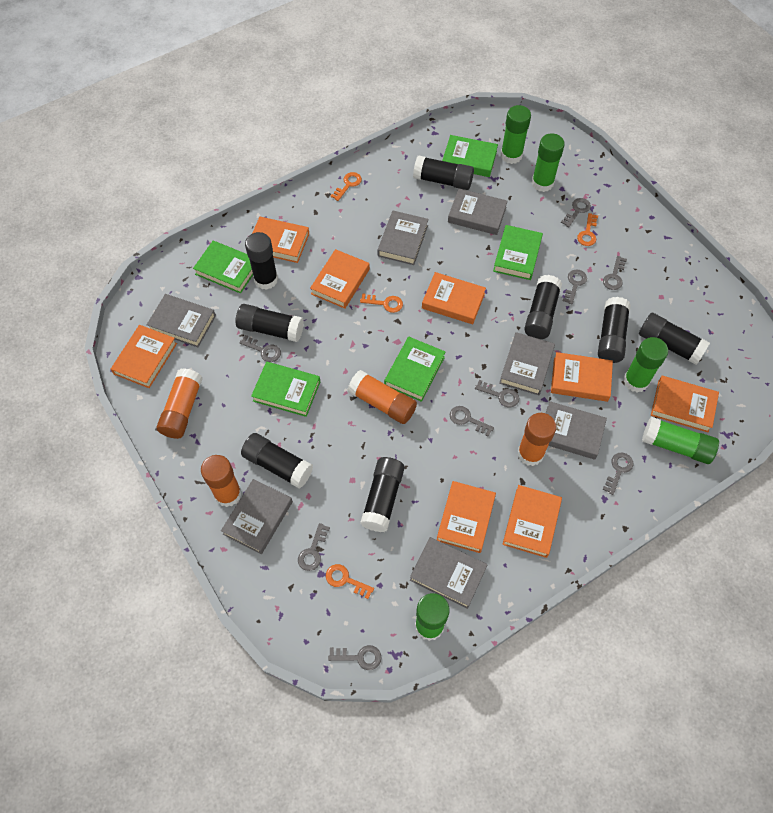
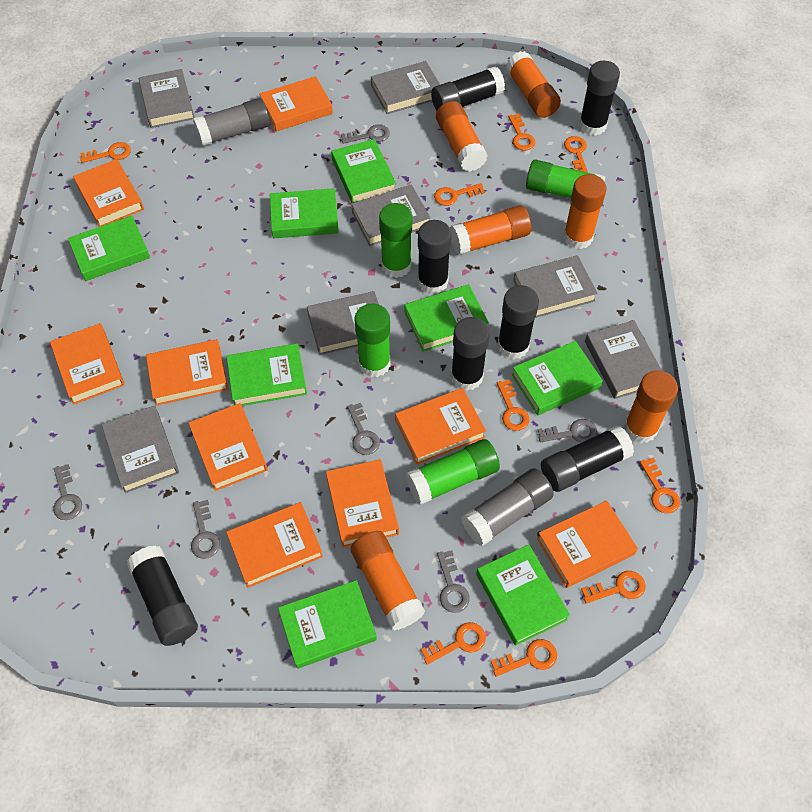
black glue stick: [236,304,304,342] [241,433,313,489] [245,232,278,290] [360,457,405,532] [413,155,474,190] [524,275,562,339] [598,297,631,363] [639,313,710,365] = 8 -> [127,545,198,646] [418,220,452,294] [431,66,505,111] [451,317,490,391] [497,285,539,359] [541,425,634,492] [579,61,620,136] = 7
green book: [193,241,253,294] [251,362,320,417] [384,337,445,402] [442,135,498,177] [493,225,543,280] = 5 -> [68,216,150,281] [226,343,307,406] [270,188,339,238] [278,580,377,669] [331,139,396,203] [405,284,489,352] [476,544,570,646] [512,341,603,415] = 8
green glue stick: [415,593,450,641] [501,105,531,164] [531,133,565,192] [623,337,668,393] [642,417,719,464] = 5 -> [354,303,390,377] [379,203,412,278] [406,439,500,505] [526,160,606,198] = 4
grey glue stick: none = 0 -> [193,98,270,146] [461,468,554,546] = 2
grey key: [240,335,281,362] [298,523,330,571] [328,645,382,670] [450,406,494,437] [475,380,519,407] [561,198,591,227] [563,269,587,304] [603,256,627,290] [603,453,633,495] = 9 -> [53,464,82,520] [191,500,220,559] [341,124,390,144] [347,403,380,455] [437,550,470,613] [538,419,597,443] = 6
orange book: [111,325,177,388] [252,217,309,263] [310,249,370,309] [422,272,486,324] [437,481,496,553] [502,485,562,558] [551,352,613,402] [651,376,719,433] = 8 -> [50,323,125,405] [73,159,144,227] [146,339,228,406] [188,403,268,491] [226,502,323,588] [259,76,333,132] [326,459,399,547] [395,388,486,465] [537,500,638,588] = 9
orange glue stick: [157,368,203,439] [201,455,242,507] [348,370,417,424] [518,413,556,466] = 4 -> [350,531,425,630] [436,101,488,171] [450,205,531,255] [506,51,561,118] [563,174,607,249] [624,370,678,443] = 6
orange key: [326,564,374,599] [331,172,362,201] [360,293,403,313] [577,213,598,246] = 4 -> [80,142,131,163] [421,622,486,665] [434,183,485,206] [491,639,557,677] [497,380,529,431] [508,114,535,151] [564,136,588,173] [581,571,646,604] [640,458,680,514] = 9

